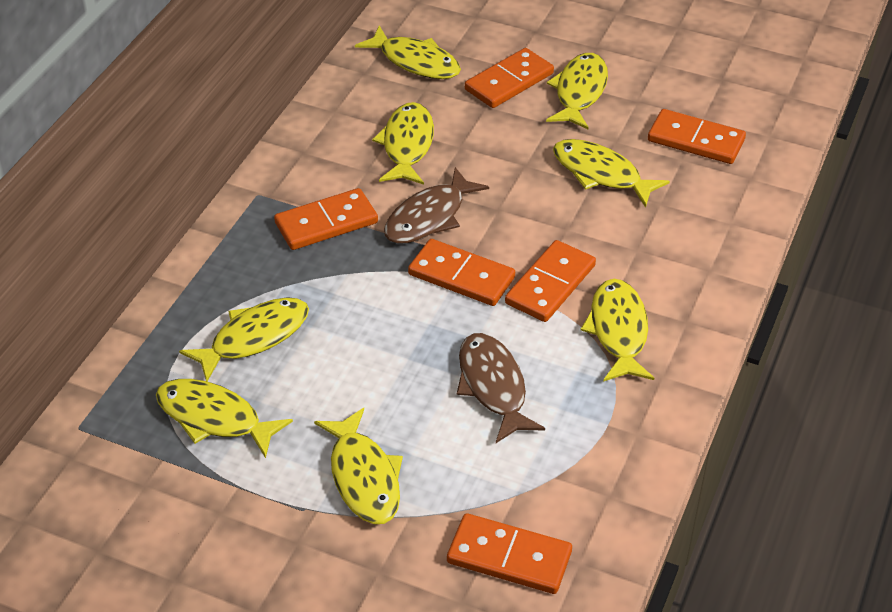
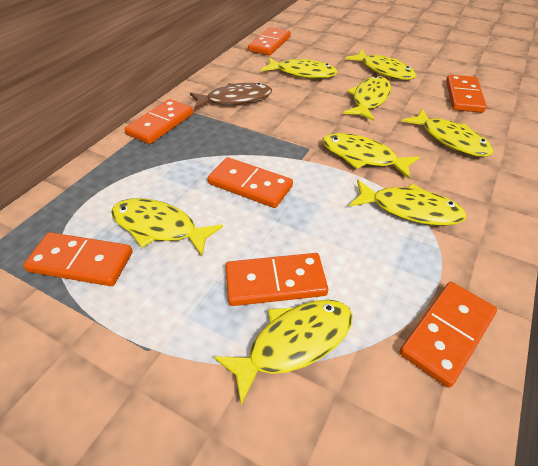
brown fish: [384,167,489,244] [457,333,545,443] = 2 -> [190,83,272,110] = 1
orange domino: [274,188,378,250] [408,239,515,306] [447,513,572,594] [465,48,554,108] [505,240,596,322] [648,109,746,164] = 6 -> [23,232,132,286] [125,99,193,144] [208,157,293,208] [225,253,328,306] [248,27,291,56] [400,282,497,388] [446,75,487,113] = 7

